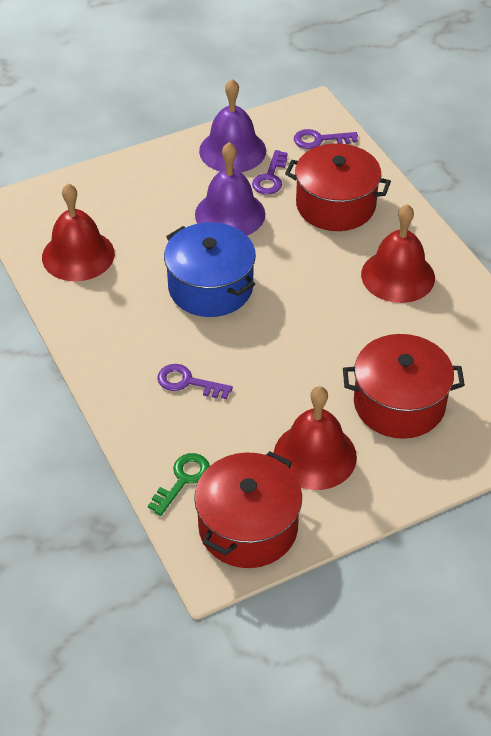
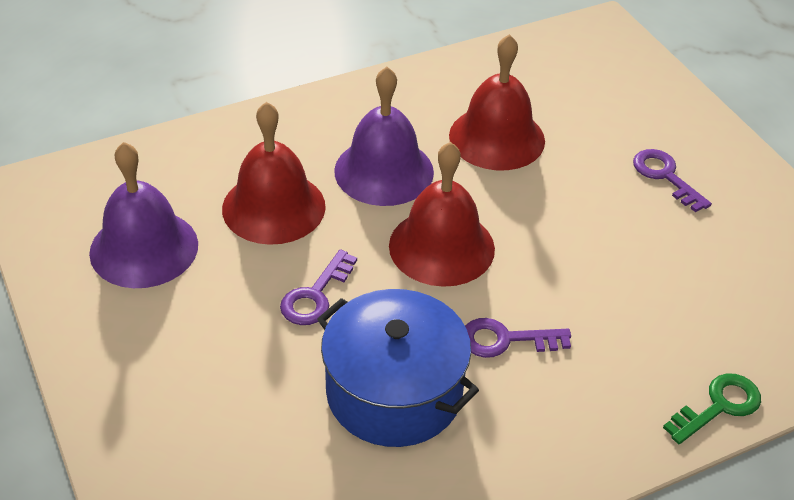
red pot: [194,451,302,568] [285,143,391,231] [343,334,465,439] = 3 -> none = 0

